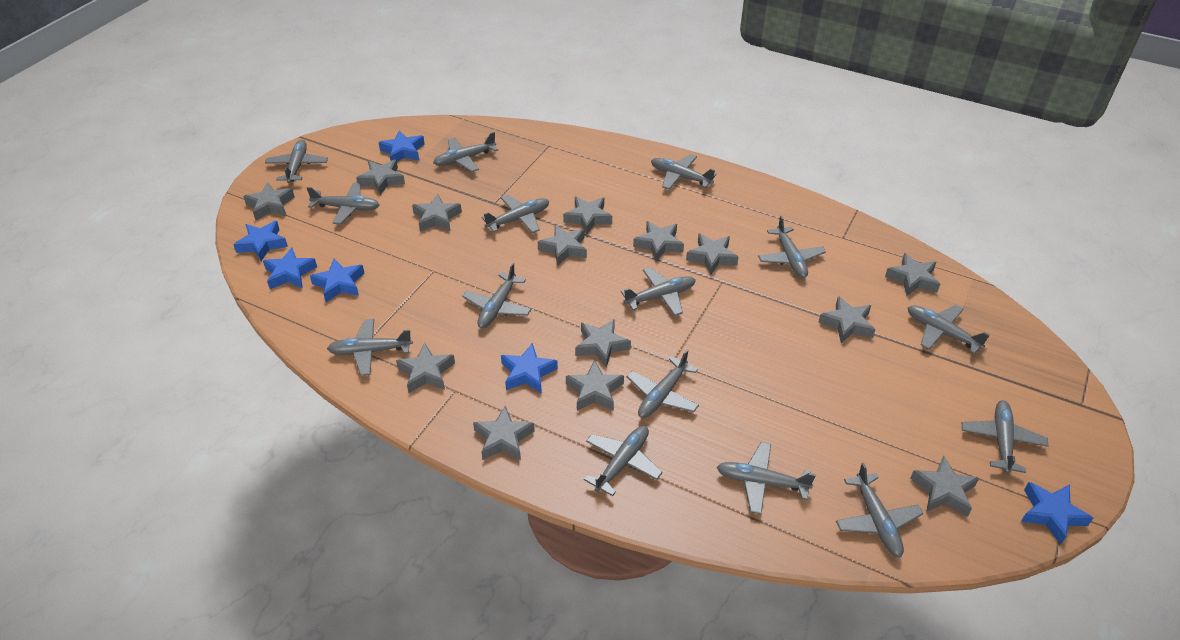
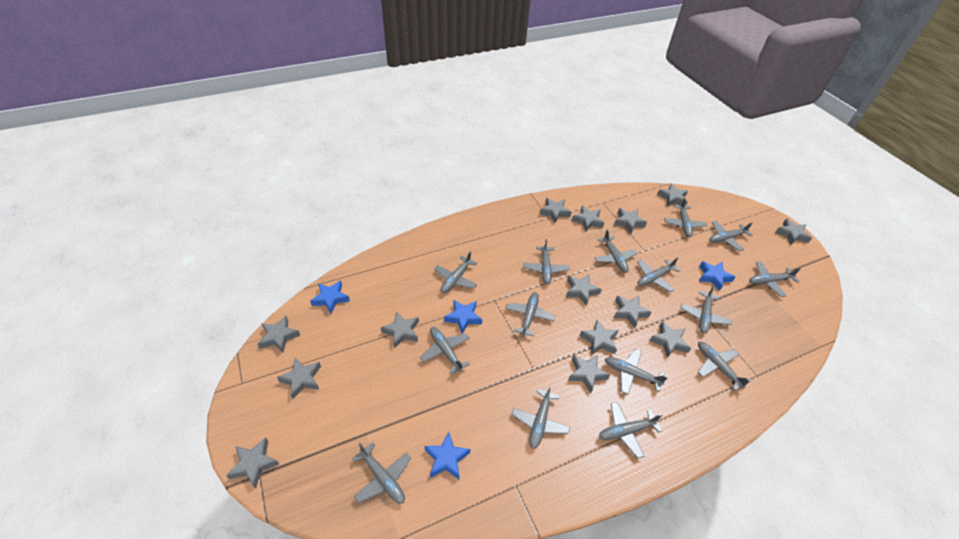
blue star: [233,221,288,261] [263,247,317,289] [310,259,364,302] [378,130,425,162] [501,343,558,393] [1021,482,1093,544] = 6 -> [310,280,350,314] [424,432,470,479] [444,300,482,334] [699,261,735,291] = 4

